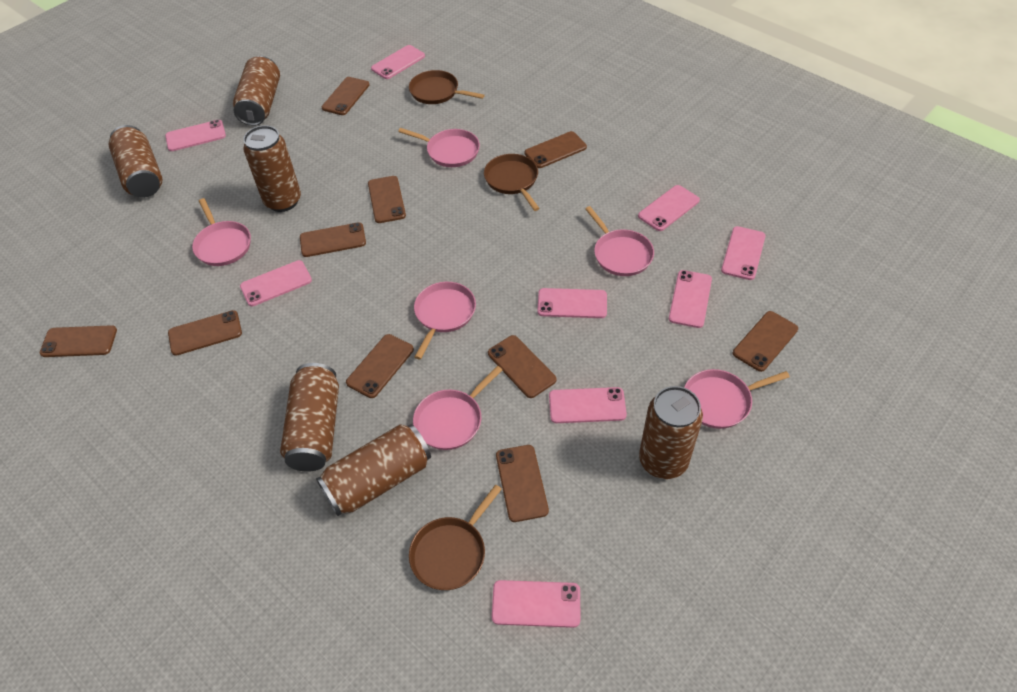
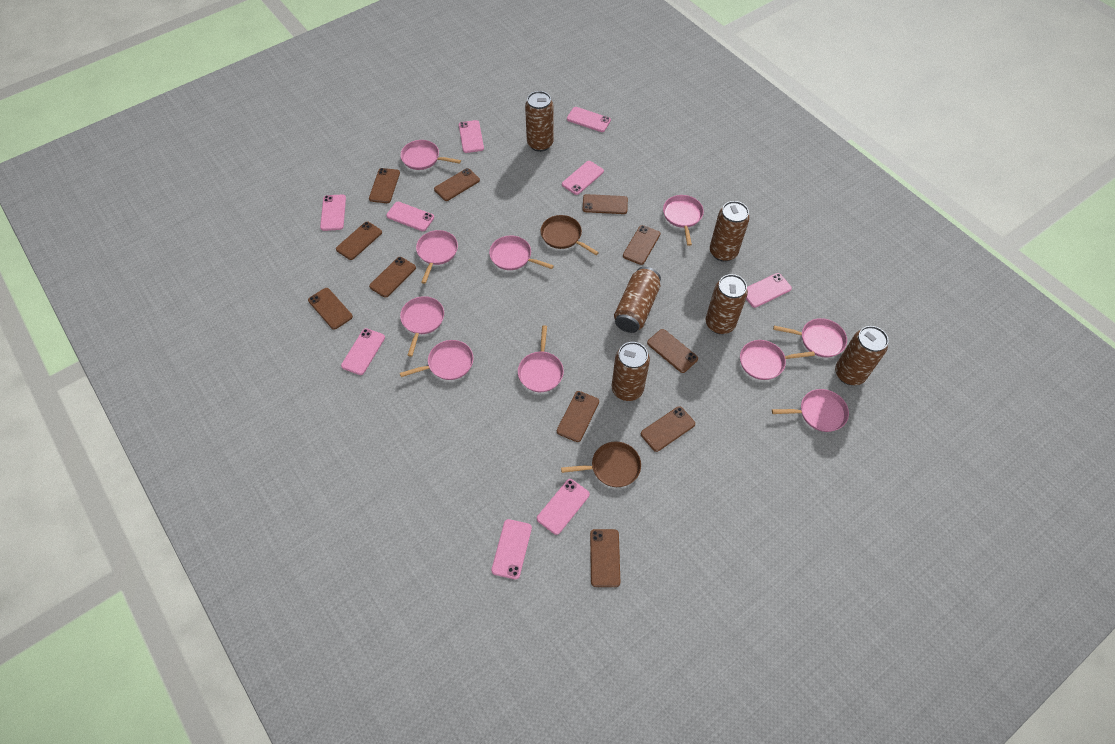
brown pan: [409,70,484,104] [409,485,502,590] [484,154,540,211] = 3 -> [540,215,599,255] [561,441,641,487] = 2
brown phone: [40,325,117,357] [168,310,242,356] [300,222,366,257] [322,77,369,115] [346,334,414,398] [368,176,406,223] [488,335,556,398] [496,445,549,522] [525,131,587,168] [733,311,798,372] = 10 -> [308,288,353,330] [336,222,382,260] [369,168,400,203] [369,257,416,298] [434,168,480,201] [557,391,599,442] [582,194,628,214] [590,529,620,587] [623,225,660,265] [641,406,695,452] [647,329,698,373] = 11
pink pan: [192,198,251,266] [398,128,480,167] [413,366,502,450] [414,282,476,359] [585,206,654,276] [684,369,790,429] = 6 -> [400,140,461,170] [400,296,444,356] [400,340,474,380] [416,230,458,284] [489,235,554,270] [518,325,564,392] [663,195,704,246] [740,340,815,380] [772,389,849,432] [773,318,847,358] = 10

